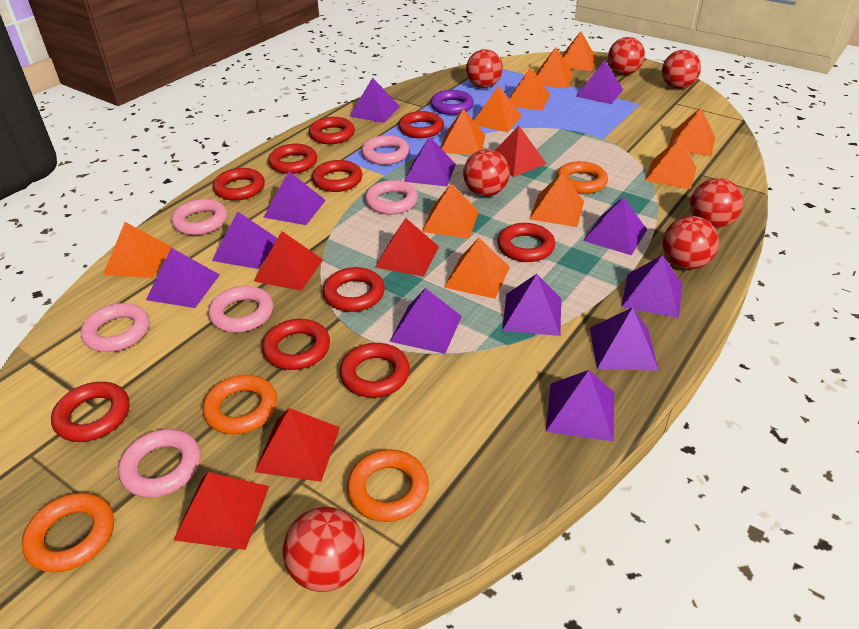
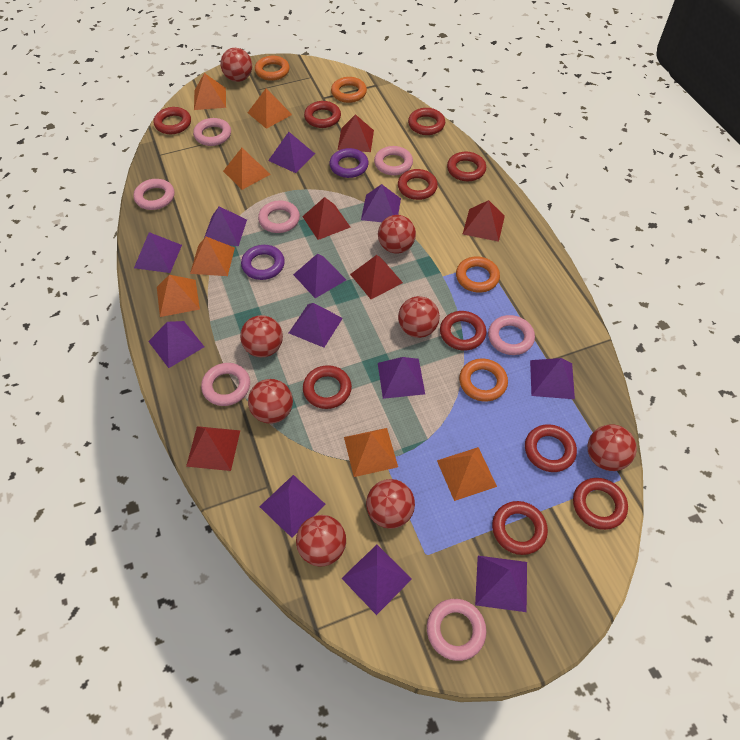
orange pyramid: [103,222,172,278] [422,184,479,238] [441,109,485,155] [444,238,510,299] [474,86,522,132] [509,67,550,111] [529,173,584,227] [536,47,573,88] [562,31,596,71] [645,137,697,189] [669,108,715,156] = 11 -> [157,275,200,317] [190,237,235,276] [194,73,226,110] [223,148,271,190] [248,88,292,129] [344,428,398,477] [437,447,497,501] = 7
pink ring: [81,303,149,352] [118,429,200,497] [171,199,227,235] [208,286,273,333] [361,135,409,165] [365,180,418,214] = 6 -> [133,179,175,210] [193,118,231,146] [201,363,250,406] [258,200,300,233] [374,146,413,175] [427,599,486,661] [488,315,535,355] = 7
purple ring: [430,90,474,115] = 1 -> [241,245,285,280] [330,148,369,178] = 2
red ball: [283,507,365,592] [463,149,510,197] [466,49,503,88] [608,37,645,75] [662,50,701,89] [662,216,719,269] [690,178,743,228] = 7 -> [221,48,252,82] [240,315,283,357] [248,379,293,424] [296,515,346,567] [366,479,415,529] [378,215,416,254] [398,296,440,338] [587,424,637,471] = 8

